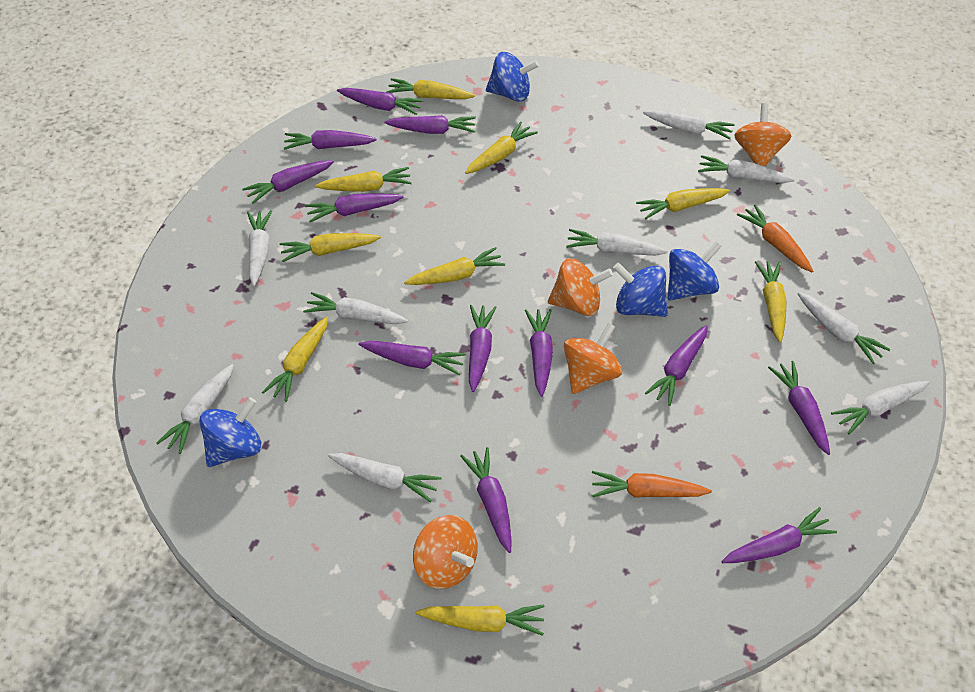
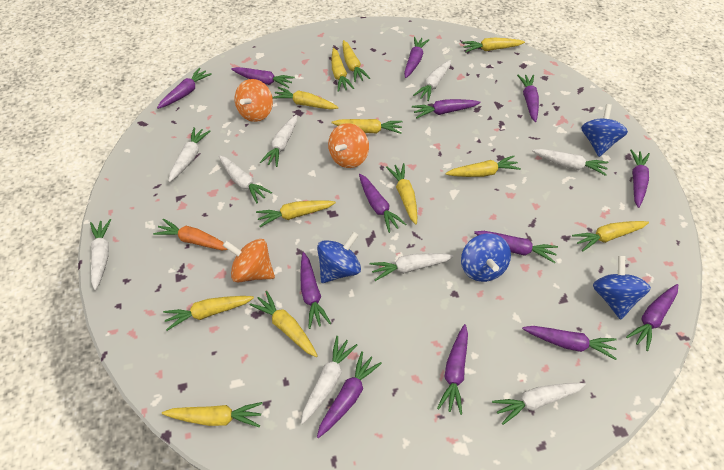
orange carrot: [592,471,712,498] [737,204,813,272] = 2 -> [153,219,228,250] = 1
orange spinning top: [413,515,478,589] [548,258,613,316] [564,323,622,394] [734,103,791,166] = 4 -> [222,239,275,282] [234,79,273,122] [328,123,369,168] = 3
purple carrot: [242,160,334,204] [284,130,377,150] [305,193,404,222] [337,88,424,115] [358,341,466,375] [385,115,476,134] [460,447,511,553] [469,305,497,392] [525,309,553,397] [645,325,708,406] [722,507,837,563] [768,361,830,455] = 12 -> [157,68,212,109] [231,67,295,88] [300,252,331,329] [317,351,382,438] [359,174,406,233] [404,37,429,78] [412,99,481,118] [437,324,468,415] [474,231,558,263] [517,75,539,122] [522,326,617,360] [626,284,678,351] [630,149,650,208] = 13
yellow carrot: [262,317,328,402] [280,233,381,262] [315,167,412,192] [386,78,475,99] [404,247,505,285] [415,604,544,636] [465,122,538,174] [636,188,730,220] [755,261,787,343] = 9 -> [162,402,263,427] [163,296,254,331] [250,291,318,357] [256,200,336,227] [272,87,339,110] [331,48,355,92] [331,119,403,134] [343,40,370,82] [386,163,417,224] [445,156,521,177] [462,38,525,52] [572,221,649,251] = 12

